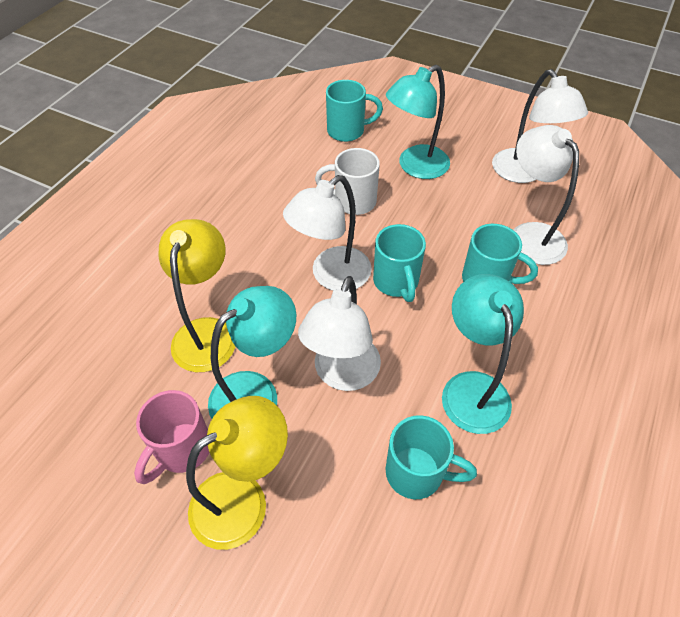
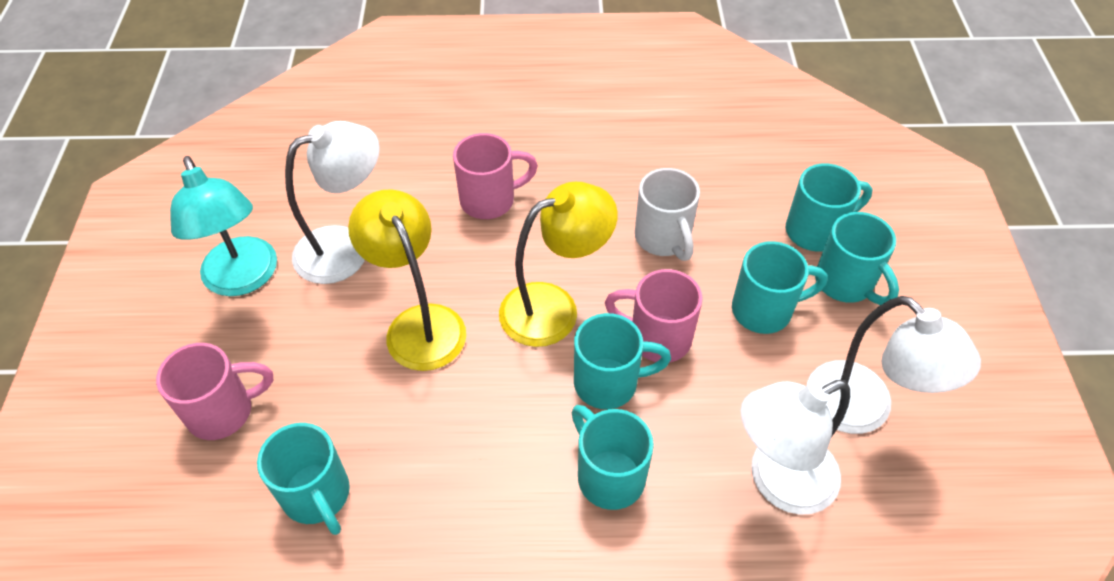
pink mug: [134,390,209,484] = 1 -> [156,343,273,440] [453,133,538,219] [605,269,703,363] = 3
turquoise lamp: [208,286,296,419] [386,65,450,179] [442,274,524,434] = 3 -> [170,156,277,296] = 1
turquoise mug: [326,80,383,142] [373,224,426,302] [385,415,477,499] [462,224,538,284] = 4 -> [257,423,350,535] [572,405,654,510] [574,313,671,409] [732,241,828,334] [786,164,873,251] [815,212,899,305] = 6
white lamp: [283,175,372,291] [298,276,381,391] [492,69,588,183] [514,125,579,265] = 4 -> [285,121,380,284] [740,380,850,515] [807,296,981,434] = 3

